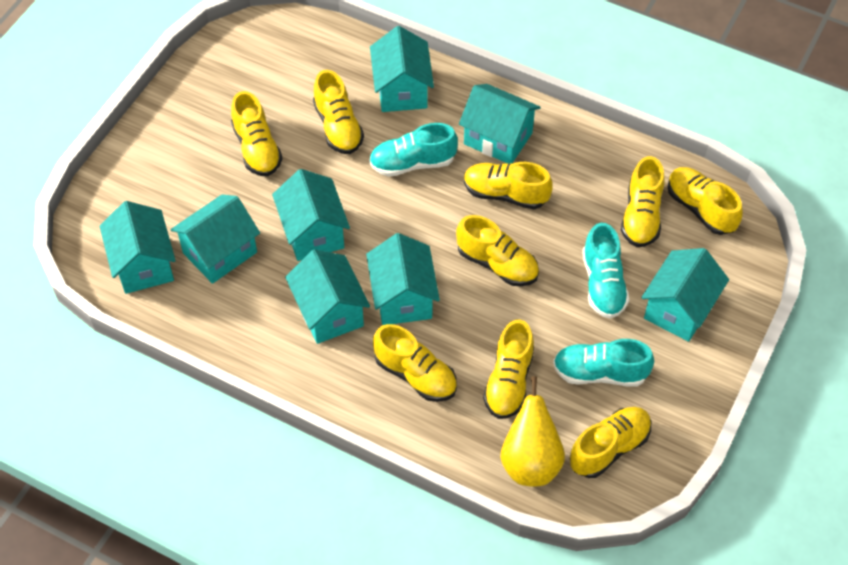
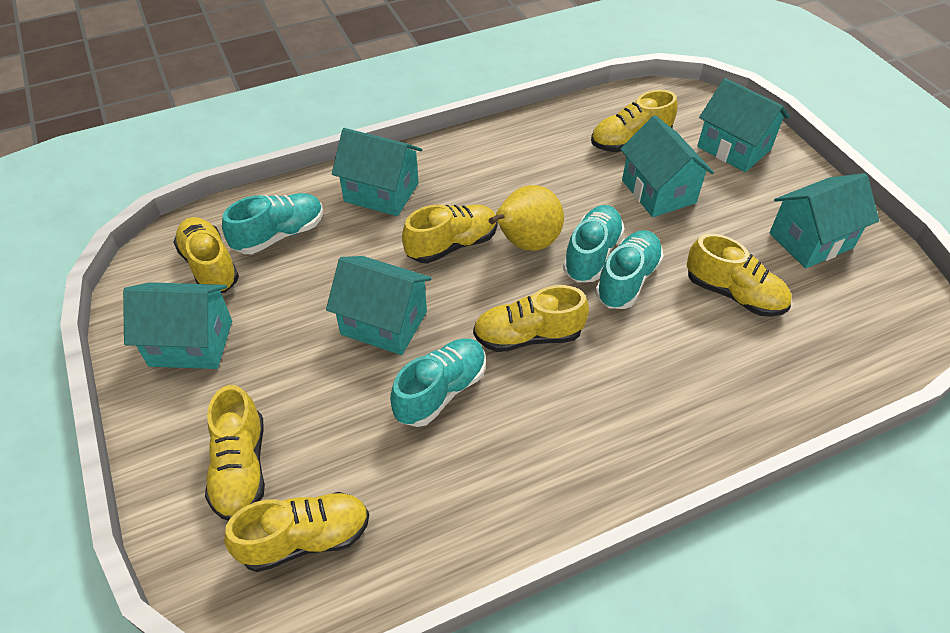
turquoise house: [100,201,176,294] [171,195,260,284] [272,169,350,261] [285,249,370,344] [366,233,440,325] [370,26,434,112] [459,84,541,163] [641,248,729,342] = 8 -> [123,282,232,369] [326,256,432,355] [332,128,422,216] [620,115,714,217] [697,78,790,172] [769,173,879,268] = 6
turquoise shoe: [369,123,458,177] [553,339,654,387] [582,223,629,319] = 3 -> [222,193,323,254] [390,339,486,427] [563,205,625,283] [595,230,664,309] = 4
yellow shoe: [231,91,282,176] [313,70,364,154] [373,324,457,402] [456,215,539,286] [464,162,553,209] [483,320,534,419] [570,407,651,478] [621,156,665,247] [667,167,743,235] = 9 -> [174,217,239,293] [205,385,265,521] [224,492,369,572] [402,205,498,263] [473,285,589,352] [591,90,678,152] [687,234,792,317] = 7

